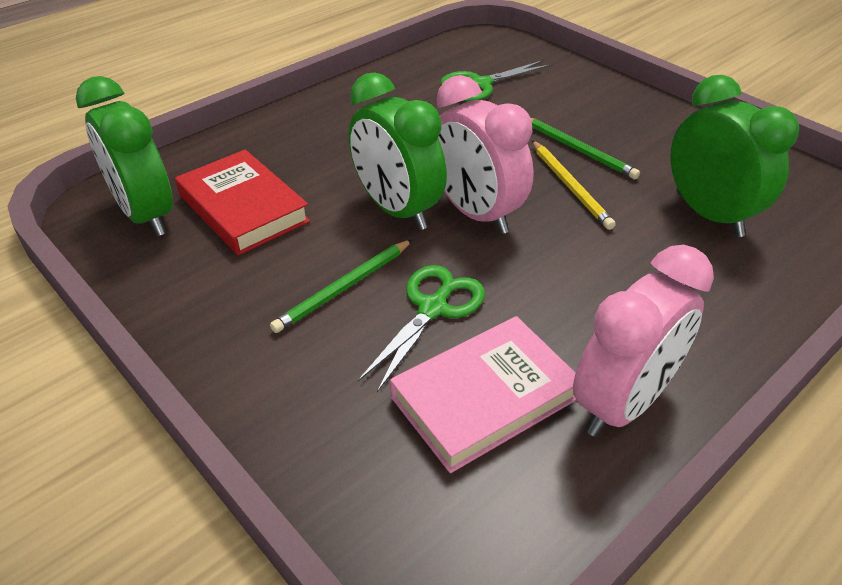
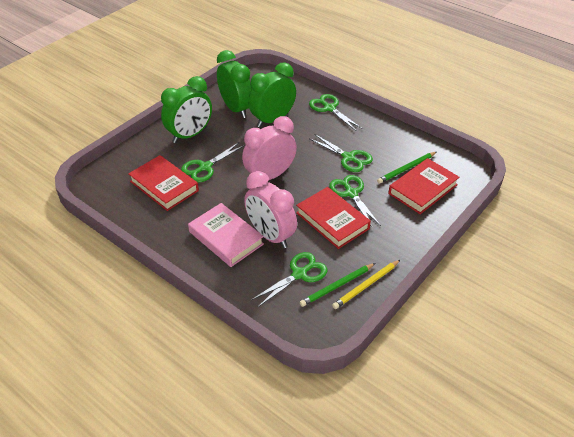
green scissors: [358,265,485,392] [440,60,551,102] = 2 -> [181,142,245,182] [251,252,327,307] [309,94,362,131] [309,134,373,172] [329,175,381,228] = 5
red book: [175,150,310,255] = 1 -> [128,155,199,211] [296,187,371,249] [388,158,460,214] = 3

